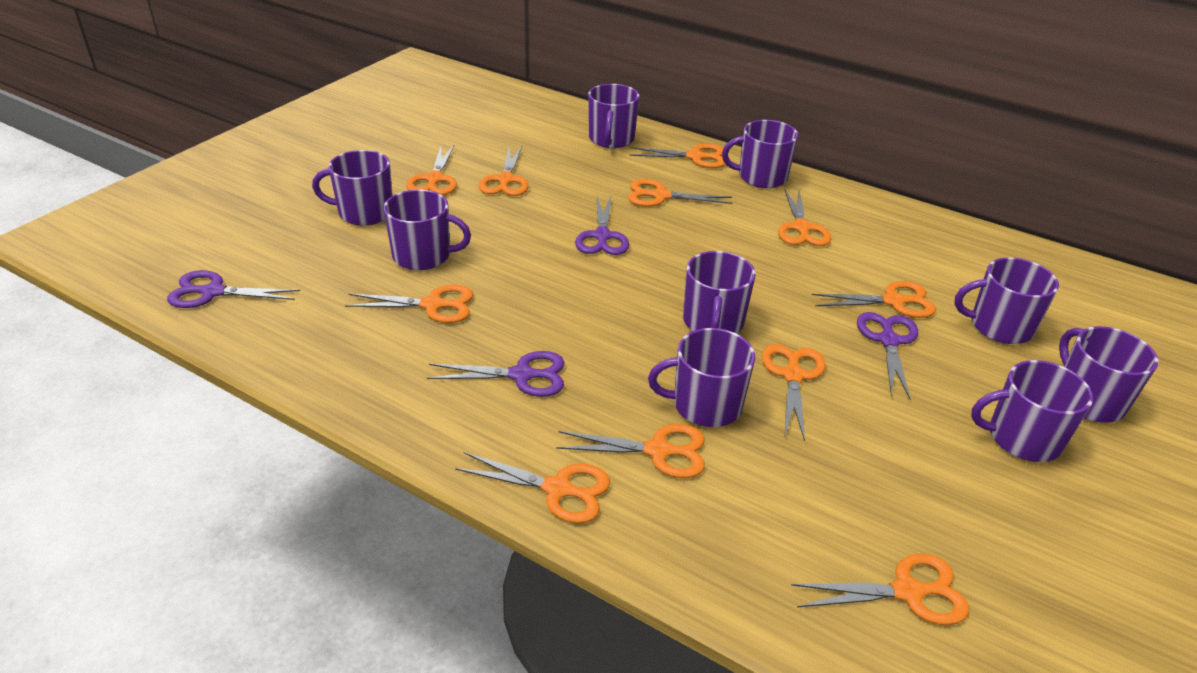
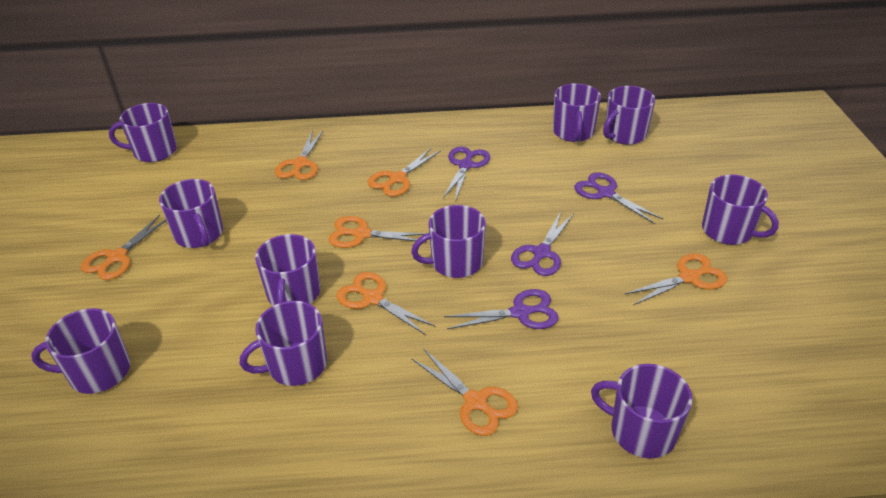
orange scissors: [345,284,473,323] [406,144,457,195] [455,452,610,524] [478,146,528,196] [556,424,705,478] [628,179,732,207] [630,144,725,168] [762,344,826,442] [778,189,831,246] [791,553,969,625] [812,281,936,318] = 11 -> [81,215,167,280] [275,131,323,180] [329,216,427,248] [337,272,436,335] [368,148,441,197] [412,348,518,436] [625,253,727,305] = 7
purple mug: [312,150,392,226] [384,189,471,270] [588,84,639,148] [648,328,755,427] [683,251,756,334] [722,120,798,188] [954,257,1059,344] [971,360,1093,462] [1059,326,1159,423] = 9 -> [31,308,130,394] [109,103,177,162] [159,179,223,248] [240,301,327,386] [255,234,320,306] [411,205,486,278] [553,83,601,142] [591,364,692,459] [603,86,655,145] [702,175,779,245] = 10

